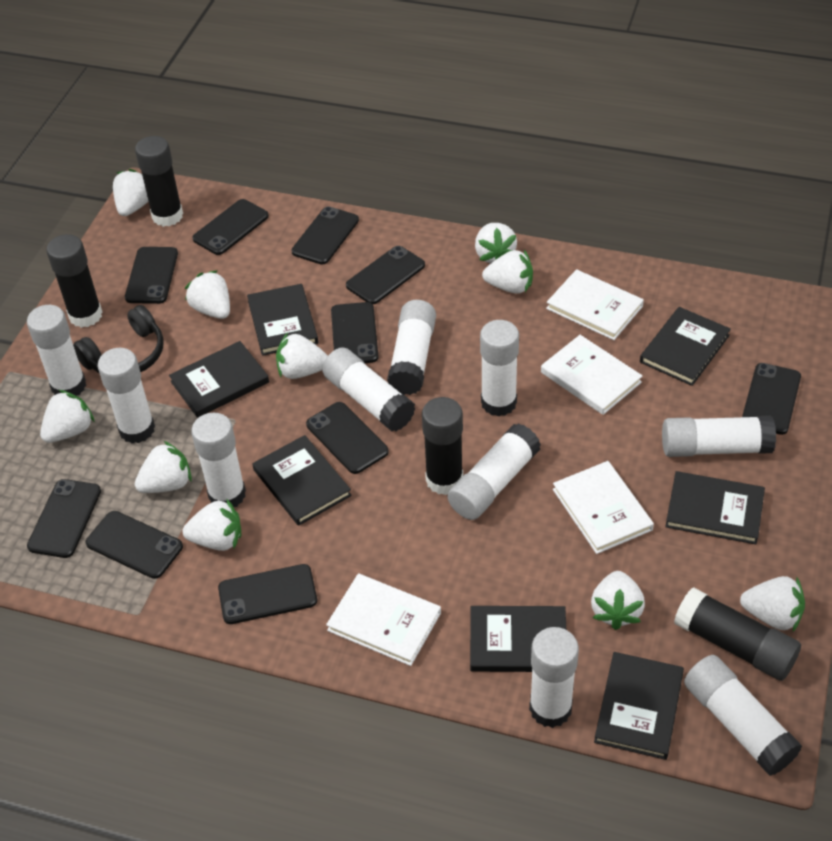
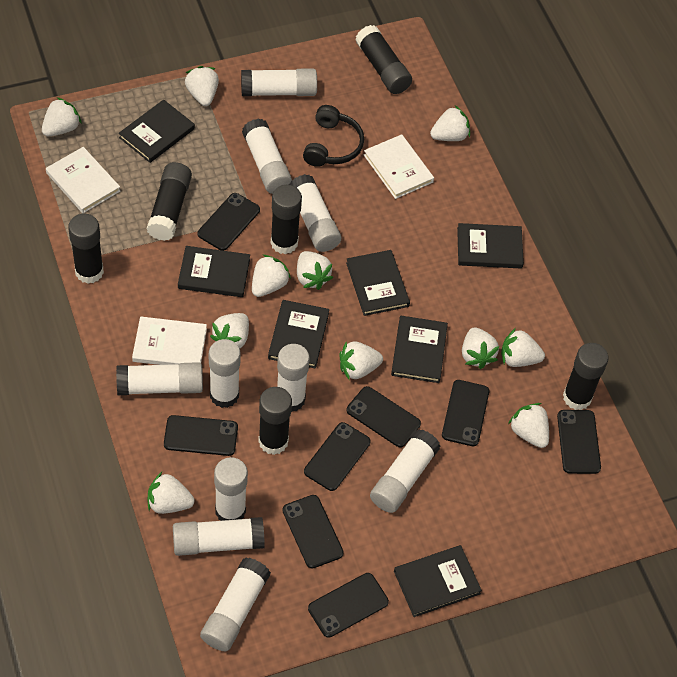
black glue stick: [46,234,102,328] [135,136,183,227] [422,397,463,495] [674,587,801,681] = 4 -> [68,214,104,284] [146,162,192,241] [258,387,292,455] [271,185,302,254] [355,25,412,94] [563,343,609,410] = 6
black phone: [27,479,101,558] [86,511,183,579] [125,247,178,304] [192,199,269,255] [218,564,317,624] [291,206,359,265] [306,402,389,474] [331,302,379,363] [346,246,425,304] [742,363,801,435] = 10 -> [164,415,238,456] [198,193,260,251] [282,495,344,569] [304,422,371,491] [308,573,389,638] [346,386,421,447] [442,380,489,446] [557,410,601,474] = 8
white book: [326,573,441,666] [541,335,642,415] [546,269,644,340] [553,461,654,554] = 4 -> [46,147,120,213] [132,316,207,365] [364,134,434,199] = 3
white strawberry: [40,390,95,443] [113,169,148,216] [135,441,192,493] [183,498,241,551] [185,270,230,319] [276,333,328,379] [475,223,517,263] [482,250,533,294] [591,571,645,630] [740,576,805,632] = 10 -> [42,97,82,136] [148,472,195,514] [185,66,219,106] [210,313,249,348] [252,255,291,297] [297,251,333,290] [339,341,383,380] [430,106,470,141] [462,327,499,369] [501,329,545,367] [508,403,549,448] = 11

